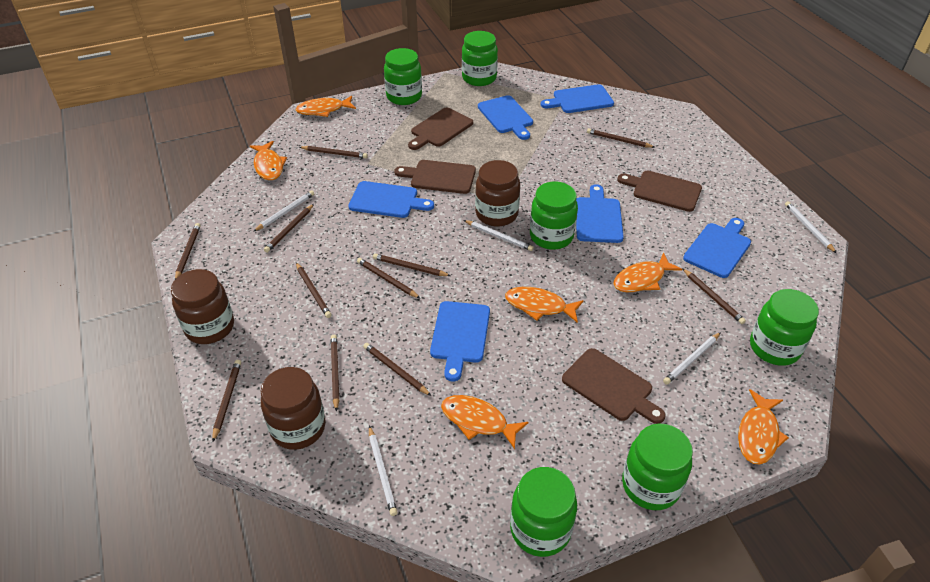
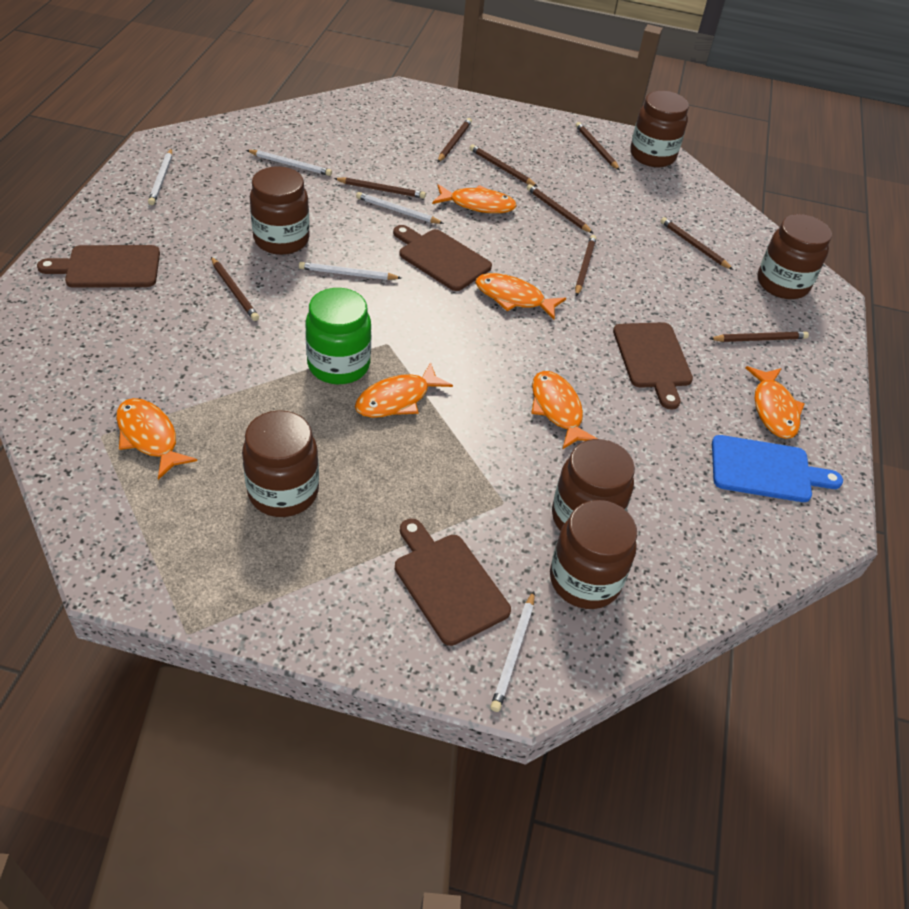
blue cutting board: [348,181,434,218] [430,301,490,382] [478,95,533,140] [541,84,614,113] [576,184,624,243] [683,218,751,278] = 6 -> [712,435,843,502] = 1
brown jar: [171,269,234,344] [261,367,326,450] [475,160,520,227] = 3 -> [242,410,319,517] [250,166,310,255] [550,500,637,609] [552,439,635,531] [630,91,689,167] [758,214,832,299] = 6
brown pencil: [175,223,201,279] [212,360,241,441] [264,204,314,253] [296,262,332,318] [300,146,368,158] [331,335,339,412] [357,258,421,299] [363,343,431,396] [373,254,450,276] [587,128,654,148] [682,268,746,324] = 11 -> [211,257,259,321] [334,177,426,199] [437,118,472,163] [470,144,538,187] [527,184,594,234] [575,235,596,296] [576,122,620,170] [661,217,733,270] [709,331,809,342] = 9
green jar: [384,48,422,105] [462,31,498,86] [510,467,577,557] [530,182,578,250] [622,424,693,510] [750,289,819,366] = 6 -> [305,288,371,384] = 1

